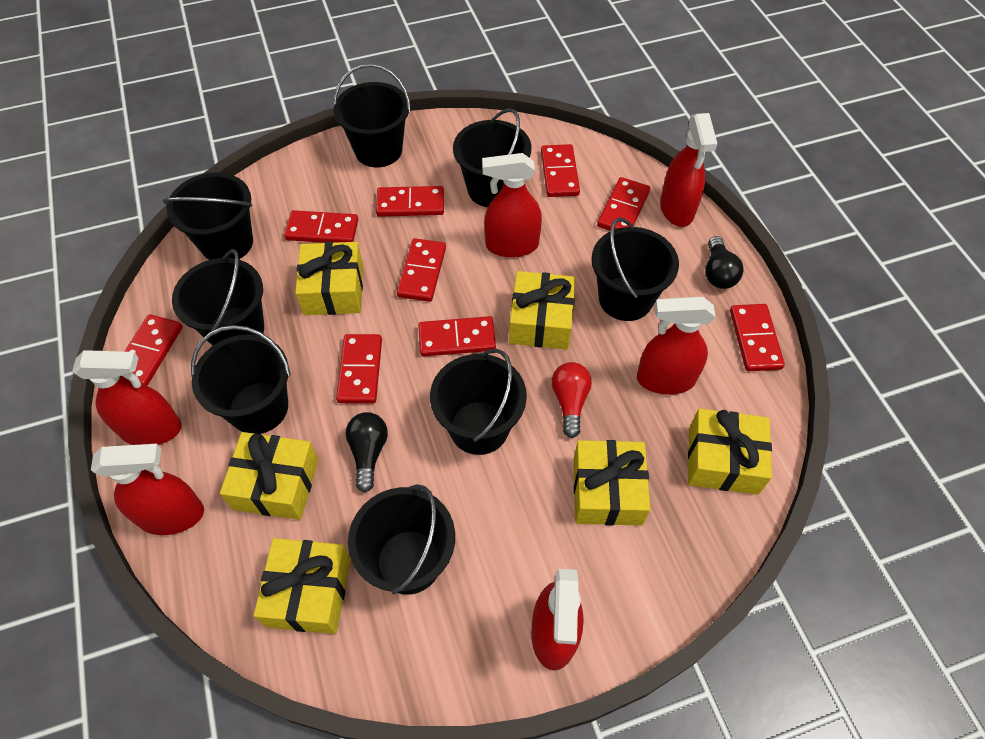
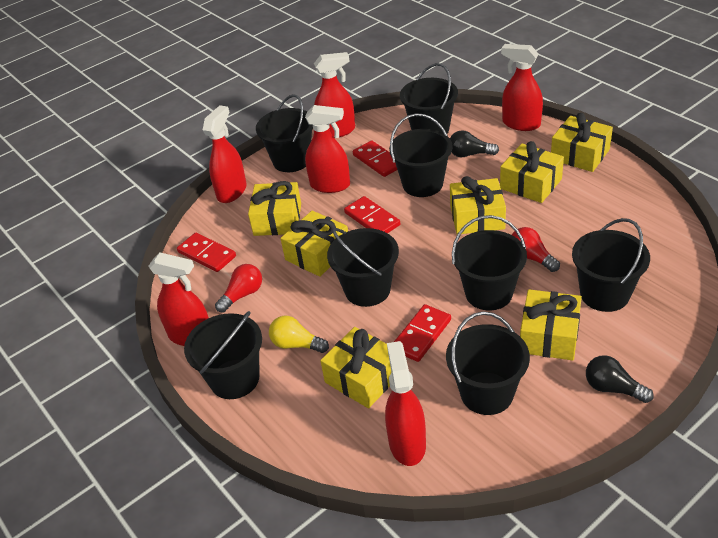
red domino: [122,314,183,386] [284,210,358,243] [336,334,382,404] [376,186,444,217] [397,238,446,302] [418,316,496,357] [541,144,580,197] [597,177,650,231] [730,304,785,371] = 9 -> [177,232,236,272] [344,196,400,233] [353,141,397,177] [394,304,451,362] = 4
red light bulb: [551,362,592,438] = 1 -> [215,264,262,313] [512,227,560,272] = 2
yellow gift: [220,432,319,520] [254,538,351,634] [295,242,363,315] [509,271,576,350] [574,440,651,526] [688,409,772,495] = 6 -> [248,181,301,236] [280,211,348,277] [320,327,392,408] [450,176,506,234] [500,141,564,203] [520,289,582,361] [551,113,613,172] = 7
yellow light bulb: none = 0 -> [269,316,329,353] = 1

